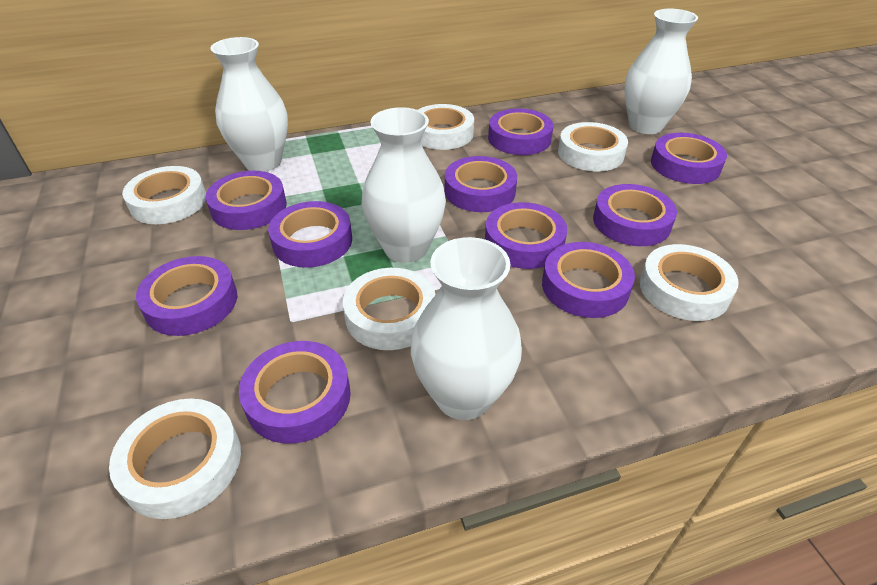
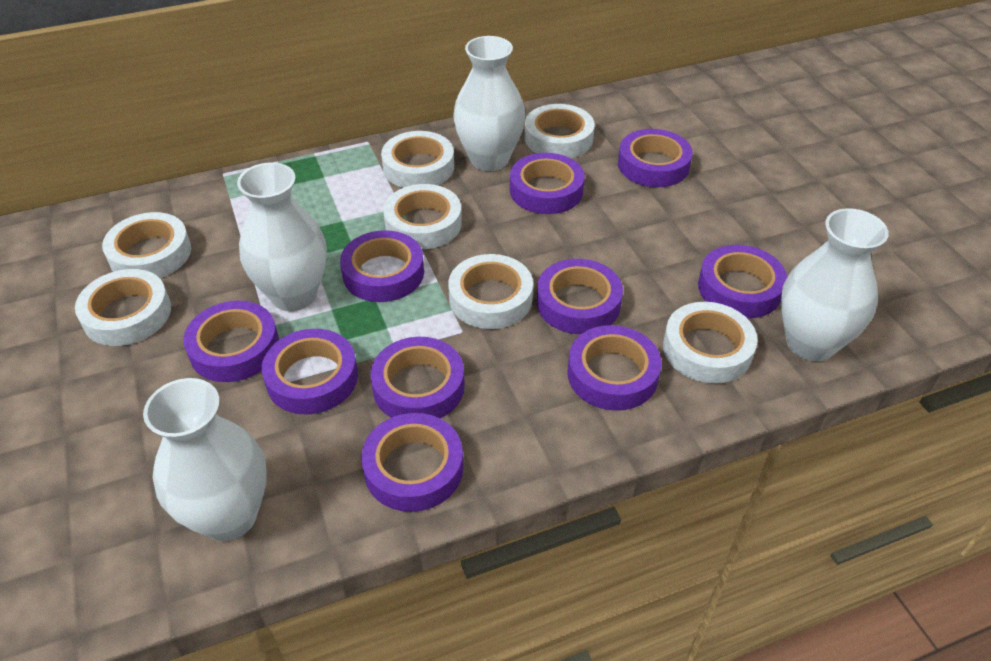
white tape: [109,399,241,519] [122,166,206,224] [343,268,436,350] [418,104,474,150] [558,122,628,171] [640,244,739,321] = 6 -> [75,269,171,346] [102,212,191,278] [381,131,454,188] [383,184,462,249] [448,254,533,329] [525,104,595,158] [663,302,758,384] = 7

